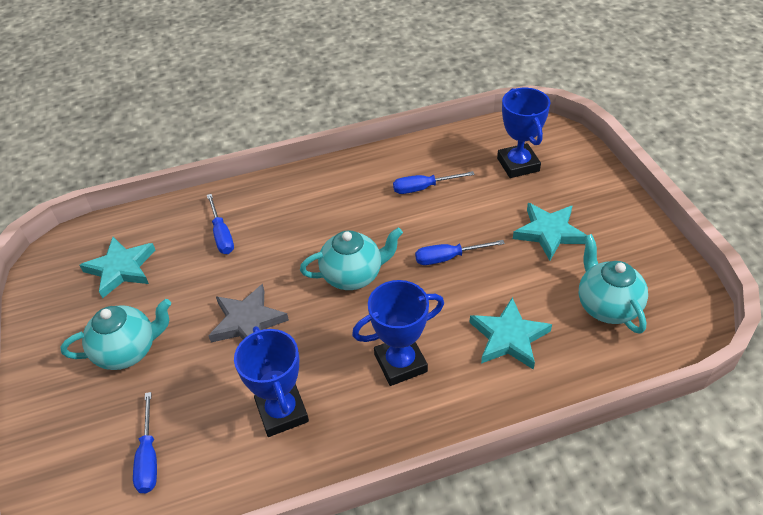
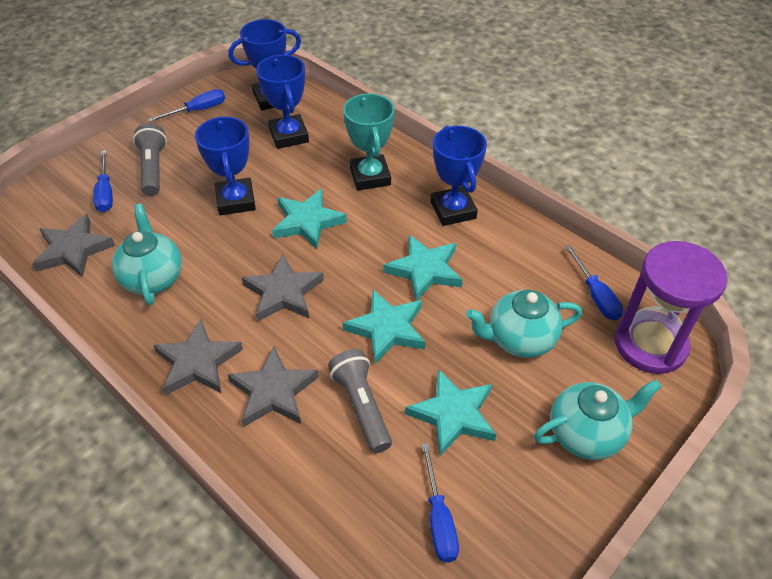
blue trophy: [234,326,309,437] [352,280,444,386] [497,88,550,178] = 3 -> [195,116,256,215] [228,19,301,111] [256,55,309,149] [431,126,487,226] = 4
grey flashlight: none = 0 -> [133,123,167,196] [328,349,392,453] = 2
grey star: [208,284,289,342] = 1 -> [32,214,115,278] [153,319,243,396] [227,346,319,427] [242,254,324,322] = 4
purple hourglass: none = 0 -> [615,241,727,374] = 1
turquoise star: [80,237,156,299] [469,297,552,370] [513,203,587,261] = 3 -> [272,189,347,249] [343,290,426,364] [384,235,463,301] [405,369,496,456] = 4
turquoise trophy: none = 0 -> [343,93,395,191] = 1

